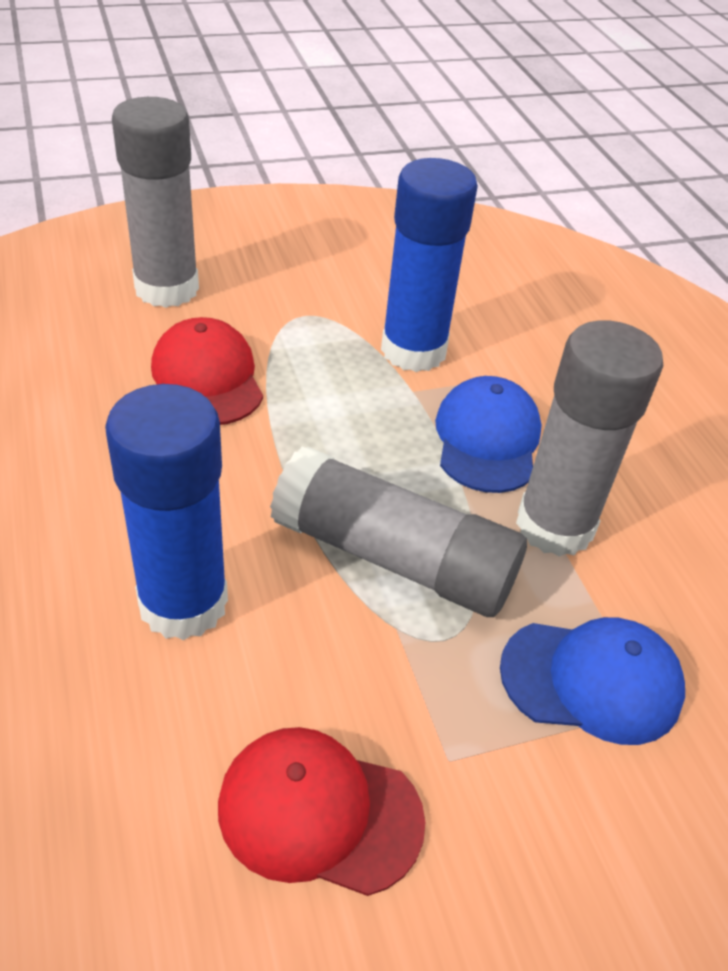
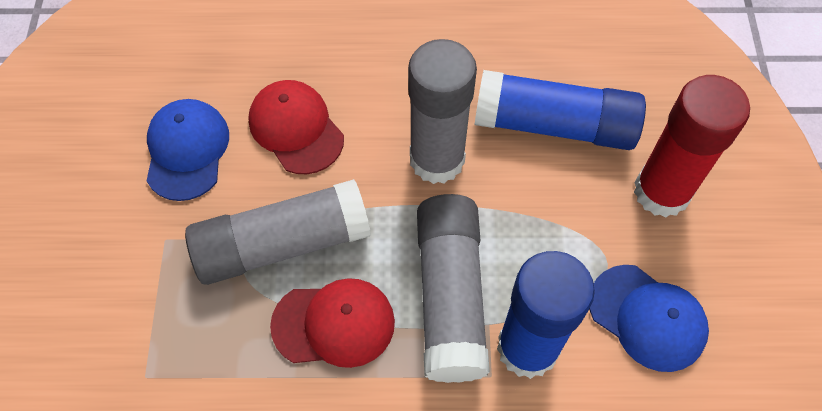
red glue stick: none = 0 -> [634,75,750,217] = 1

